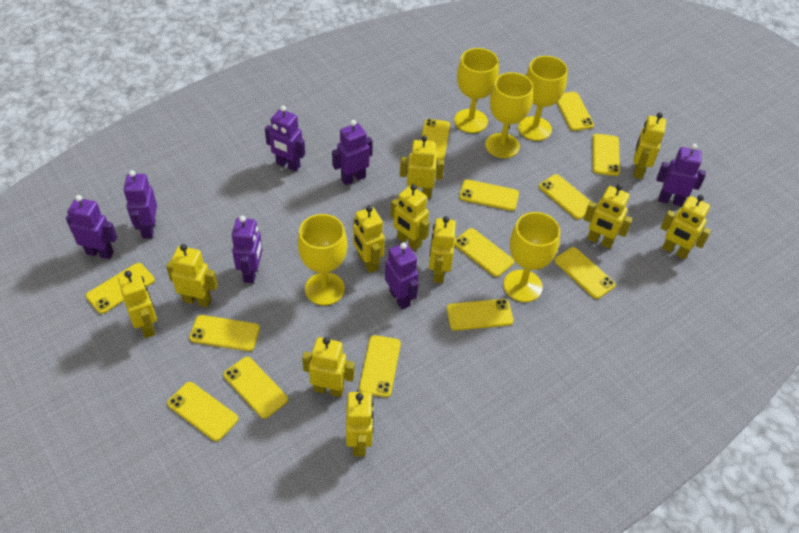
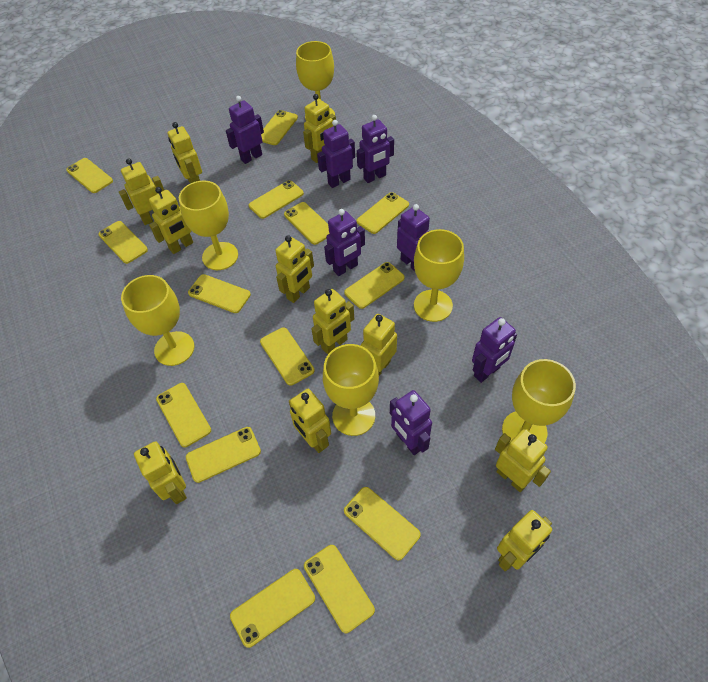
yellow goblet: [298,214,347,306] [454,48,499,133] [485,72,533,158] [503,212,560,302] [518,56,568,141] = 5 -> [121,275,194,366] [179,181,238,270] [296,41,335,121] [323,344,379,436] [414,229,464,322] [502,359,576,443] = 6
yellow phone: [86,263,155,314] [167,382,238,441] [189,315,260,351] [223,357,288,419] [359,335,401,397] [421,119,450,160] [447,299,514,331] [454,228,514,277] [459,179,519,211] [539,174,590,220] [555,247,616,299] [557,92,594,131] [592,134,620,176] = 13 -> [66,158,113,193] [98,221,148,264] [156,383,211,447] [186,427,261,483] [188,274,251,313] [230,569,315,648] [249,180,304,219] [260,327,315,386] [261,110,298,145] [284,202,330,245] [304,545,375,633] [344,262,405,309] [344,487,421,561] [356,192,409,234] = 14

